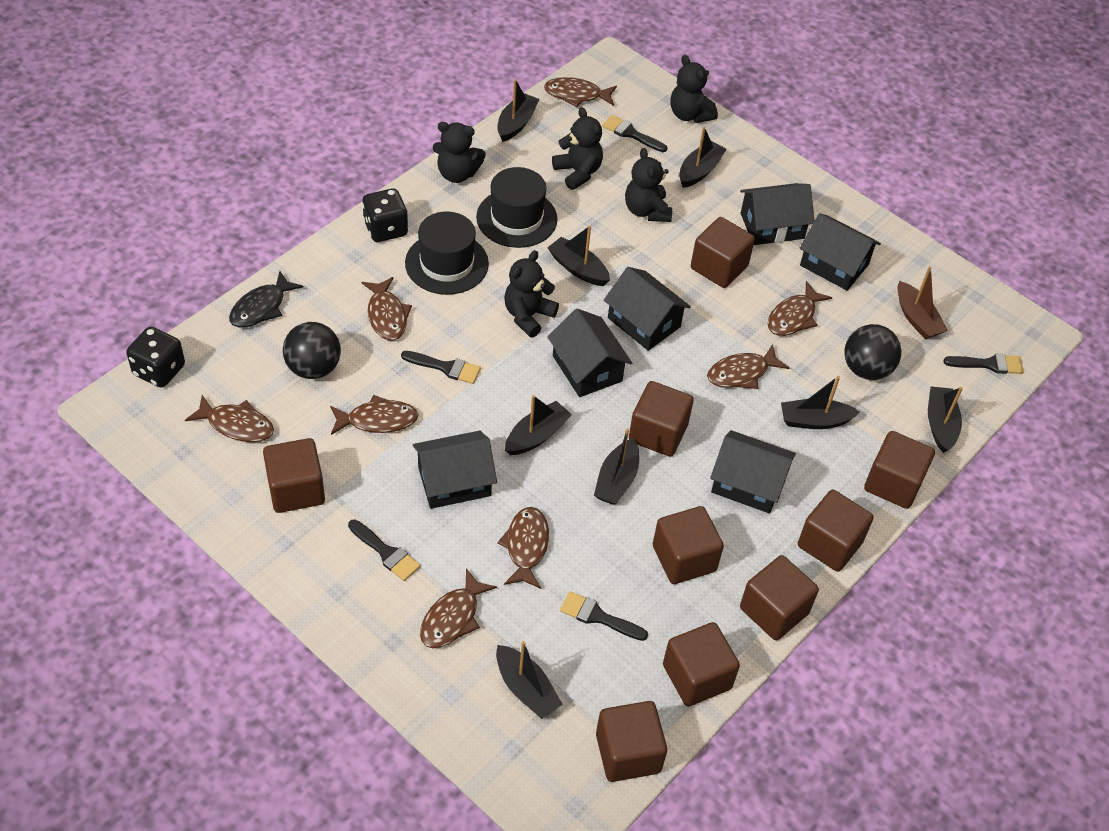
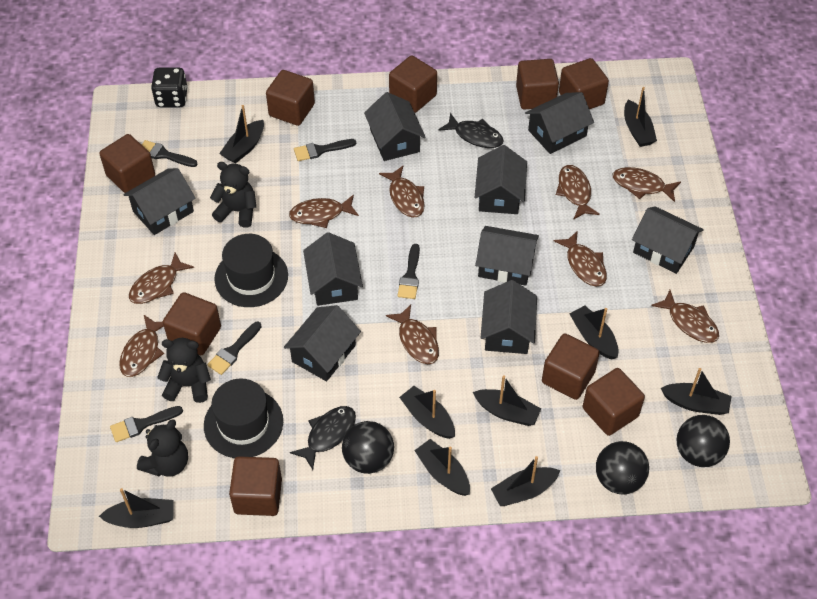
black ball: [283,322,341,379] [844,324,901,380] = 2 -> [342,421,394,474] [596,441,649,495] [676,415,730,467] = 3
black boat: [496,641,563,719] [497,79,539,142] [505,395,572,455] [547,226,610,286] [594,429,639,505] [679,127,727,188] [781,376,860,429] [928,386,963,453] = 8 -> [99,488,173,528] [219,105,264,164] [399,386,455,439] [414,439,470,496] [473,375,541,426] [491,456,560,506] [570,305,619,360] [624,87,657,147] [661,368,731,415] = 9
black dice: [126,327,185,388] [362,188,408,242] = 2 -> [151,68,188,107] = 1
black fish: [229,271,304,328] = 1 -> [290,406,356,470] [439,113,504,148] = 2
black house: [413,431,497,509] [547,309,632,397] [604,267,691,351] [710,430,796,513] [740,183,814,245] [800,213,881,291] = 6 -> [123,168,196,235] [284,305,361,381] [303,232,363,306] [364,92,425,161] [475,145,527,214] [475,226,539,286] [481,280,537,354] [525,92,594,154] [632,206,704,274] = 9
black teddy bear: [433,122,486,183] [504,250,559,338] [552,107,603,190] [625,148,672,222] [670,55,718,123] = 5 -> [137,419,188,477] [157,338,211,403] [210,162,257,228] = 3
brown boat: [897,266,948,339] = 1 -> none = 0
brown fish: [185,395,274,442] [330,395,419,435] [362,277,412,341] [420,568,497,648] [497,507,549,589] [544,77,617,107] [707,344,789,389] [768,281,832,336] = 8 -> [119,315,164,377] [129,253,194,304] [289,195,359,228] [379,166,425,218] [386,305,439,364] [554,231,607,287] [556,165,600,220] [613,167,681,202] [651,290,719,343] = 9

